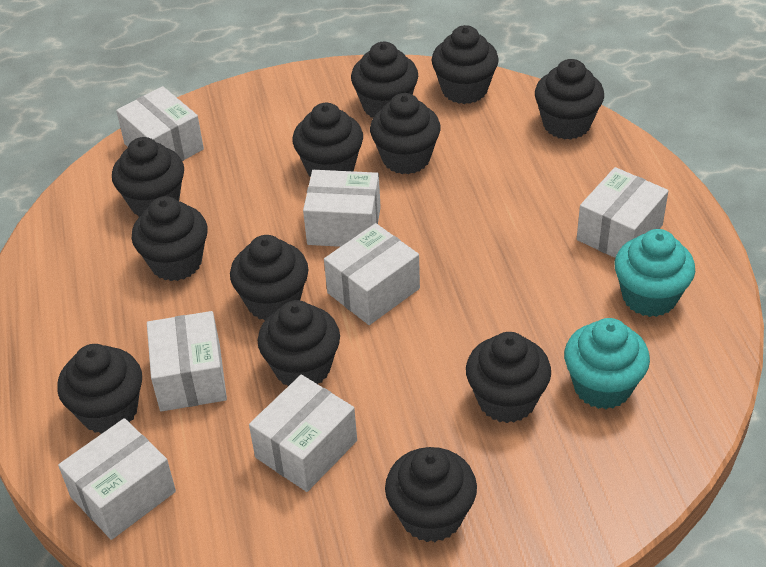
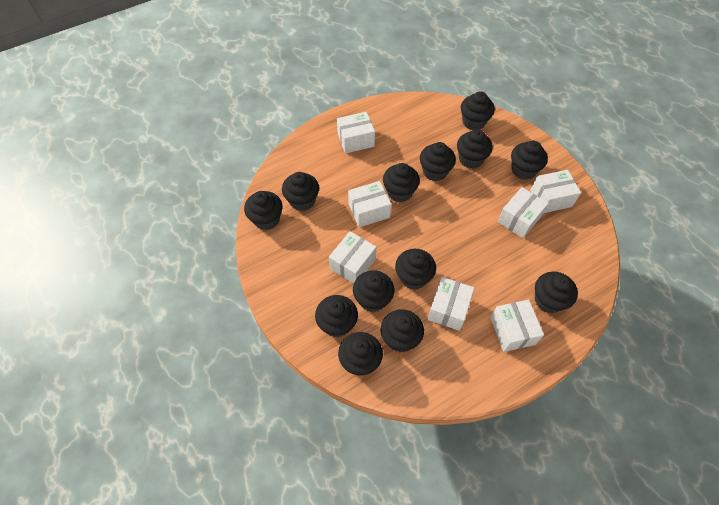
black cupcake: [57,344,142,434] [112,137,184,217] [132,196,208,281] [230,235,308,321] [258,300,340,386] [293,103,363,177] [351,42,418,117] [370,93,441,174] [385,447,477,542] [432,25,499,104] [466,332,551,423] [535,59,604,140] = 12 -> [244,191,283,230] [282,172,319,211] [315,295,358,338] [338,332,383,376] [353,270,394,312] [380,309,424,352] [383,163,420,202] [395,249,436,290] [420,142,456,181] [457,129,493,168] [461,92,495,130] [511,141,548,180] [535,272,578,313] = 13
turquoise cupcake: [564,318,650,409] [615,229,695,317] = 2 -> none = 0

